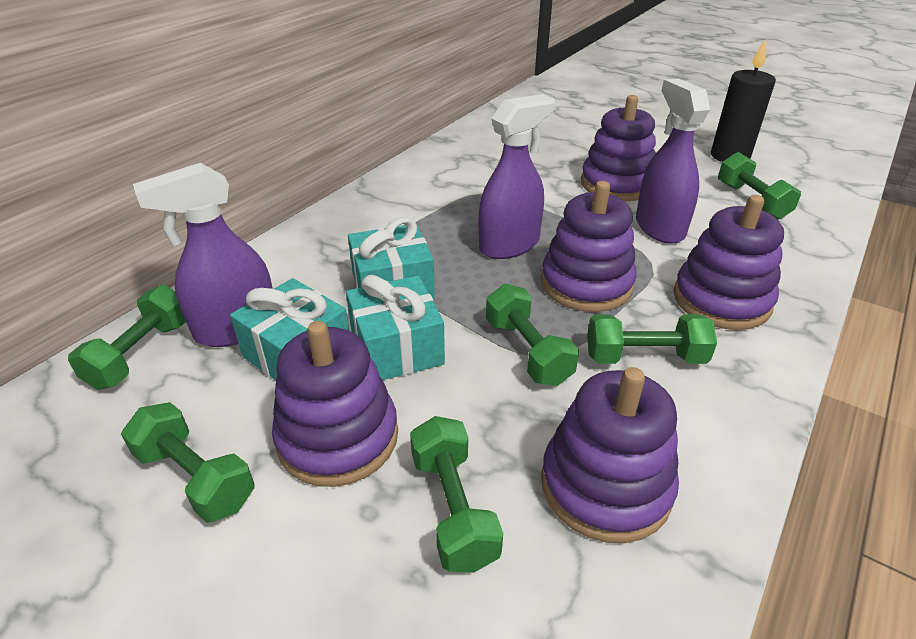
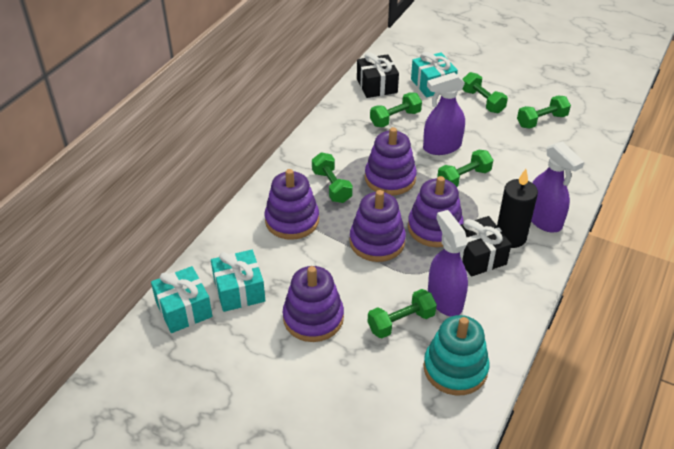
black gift: none = 0 -> [357,52,399,98] [460,216,511,277] = 2
turquoise stacking toy: none = 0 -> [424,315,489,395] = 1

